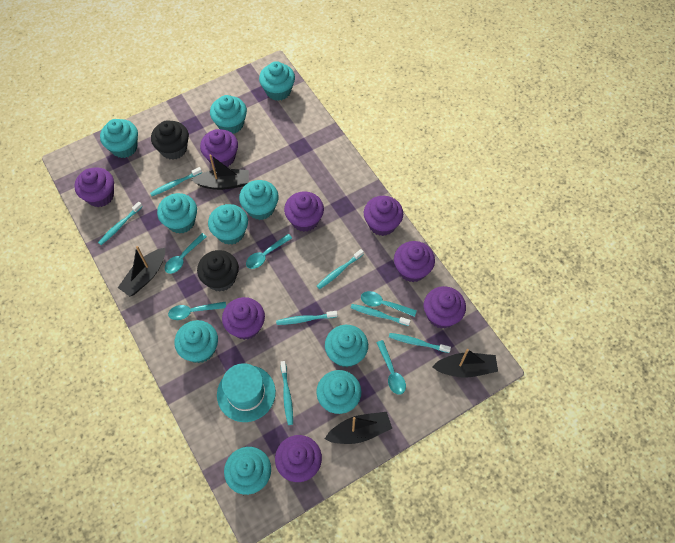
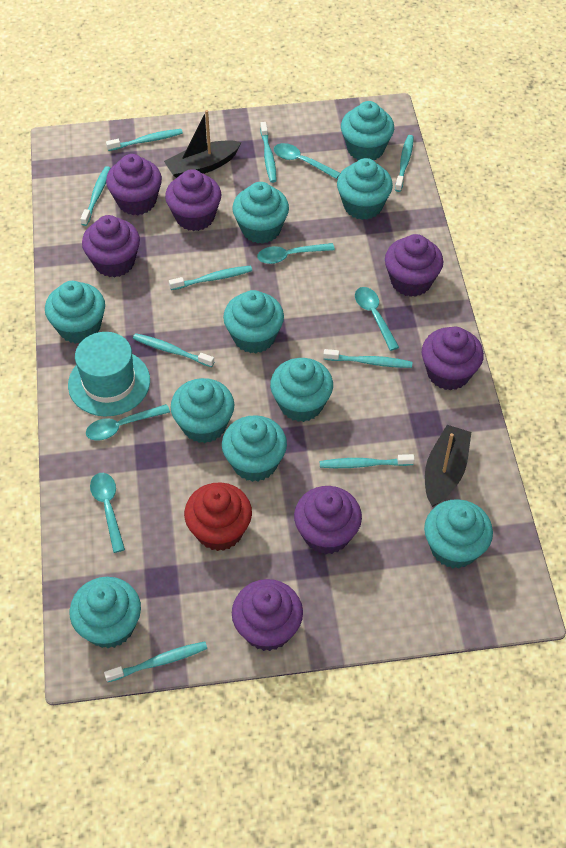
black boat: [118,246,165,296] [192,155,249,190] [325,412,392,444] [432,349,498,378] = 4 -> [164,110,241,178] [425,425,471,507] = 2
black cupcake: [151,120,189,160] [197,250,239,292] = 2 -> none = 0
purple cupcake: [74,168,114,207] [200,129,238,167] [222,297,265,340] [275,435,322,482] [284,191,324,232] [364,196,403,236] [394,241,435,282] [424,286,466,329] = 8 -> [82,215,140,278] [106,154,162,215] [165,169,221,231] [232,579,303,651] [294,486,362,554] [385,234,443,297] [422,327,484,390] = 7
red cupcake: none = 0 -> [184,482,252,551] = 1
turquoise toothbrush: [98,202,143,245] [150,167,202,196] [276,311,338,325] [281,361,293,425] [317,249,364,289] [351,304,411,326] [389,333,451,353] = 7 -> [80,166,111,226] [104,641,207,682] [106,129,183,151] [133,333,214,367] [169,266,252,290] [260,122,276,183] [320,454,415,468] [323,349,412,368] [395,135,414,192] = 9

